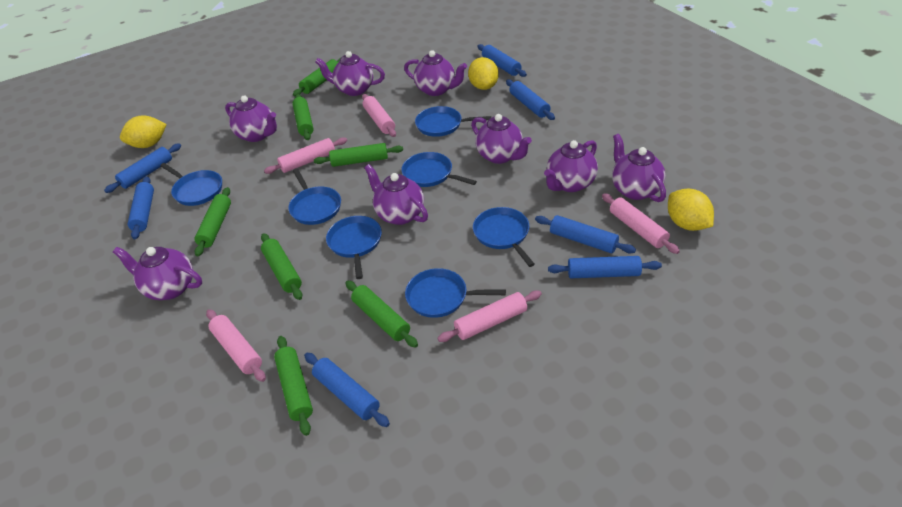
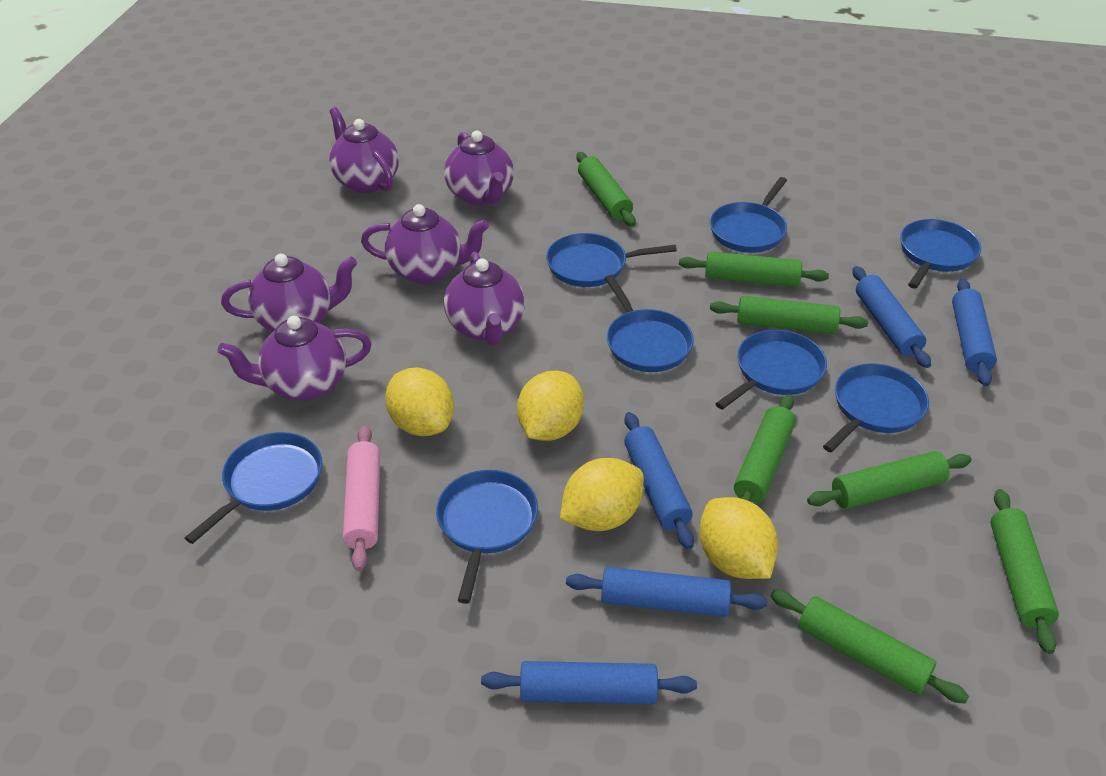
blue pan: [160,163,222,206] [288,168,341,225] [326,216,382,279] [401,152,477,187] [405,268,506,318] [415,106,491,137] [473,207,535,267] = 7 -> [185,432,322,544] [436,470,538,604] [546,233,677,287] [605,275,694,372] [710,177,787,253] [715,330,827,410] [823,363,929,452] [900,219,981,289] = 8
blue rolling pin: [104,143,181,193] [128,176,154,239] [304,353,390,427] [477,44,527,77] [506,79,555,120] [535,215,636,253] [548,256,662,278] = 7 -> [481,661,697,704] [566,567,767,617] [624,412,694,549] [853,266,931,368] [952,279,997,386] = 5
pink rolling pin: [206,309,266,382] [264,137,347,174] [362,94,396,137] [438,290,542,342] [602,193,680,254] = 5 -> [343,425,380,571] = 1
purple teapot: [113,247,202,300] [225,95,277,142] [315,51,385,96] [364,164,428,225] [404,50,467,96] [471,114,532,164] [544,140,598,192] [612,134,666,202] = 8 -> [217,316,372,401] [221,254,357,332] [329,107,399,193] [361,204,489,284] [444,131,514,206] [444,252,525,345] = 6
yellow lemon: [120,116,167,148] [468,57,499,90] [668,189,714,231] = 3 -> [385,367,454,436] [517,371,584,441] [560,458,644,531] [699,497,778,579] = 4

